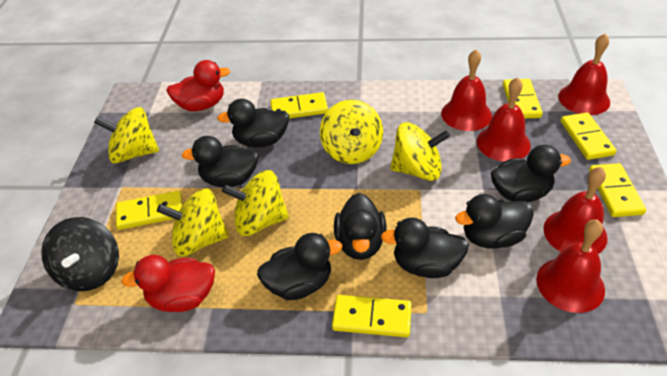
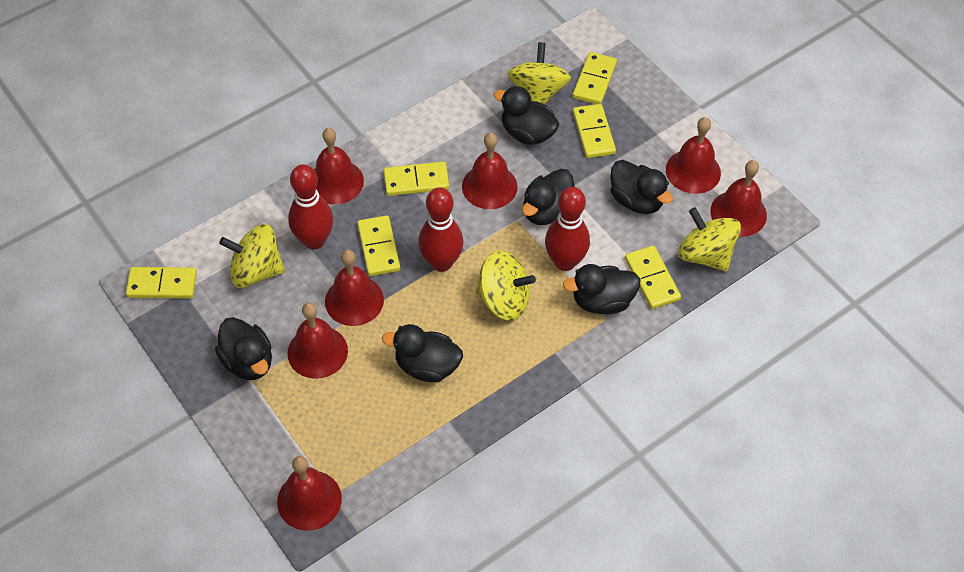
black duck: [182,136,259,187] [217,99,289,148] [257,233,342,300] [334,193,387,260] [381,218,469,278] [455,194,534,249] [491,145,571,202] = 7 -> [215,317,272,380] [382,324,463,382] [494,86,559,145] [522,169,575,225] [563,264,640,314] [610,160,673,214] = 6
black spinning top: [41,217,119,291] = 1 -> none = 0
red bell: [441,50,492,131] [477,77,531,162] [536,219,605,313] [543,167,608,254] [558,33,610,115] = 5 -> [277,456,342,531] [288,302,348,379] [314,128,364,204] [325,250,384,326] [462,133,518,209] [666,117,721,194] [710,160,767,237] = 7
red bowling pin: none = 0 -> [288,164,333,249] [418,187,464,272] [545,187,590,271] = 3
red duck: [121,255,215,312] [166,60,230,111] = 2 -> none = 0
yellow spinning top: [94,107,159,164] [157,189,229,256] [222,170,289,236] [320,100,383,164] [390,122,450,181] = 5 -> [219,224,285,288] [476,251,536,320] [508,42,571,104] [678,207,741,271] = 4

